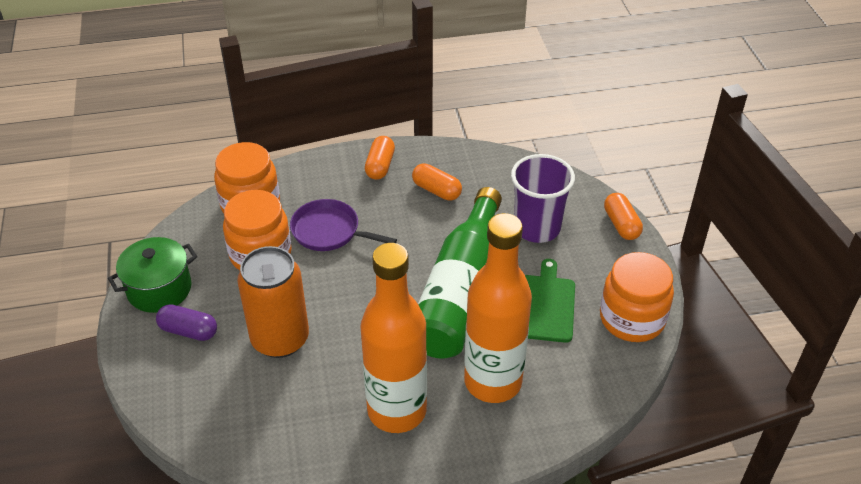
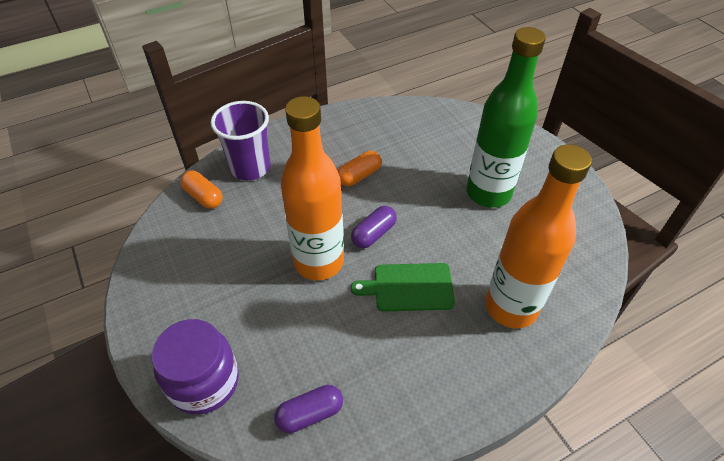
green pot: [108,237,197,313] = 1 -> none = 0
orange can: [237,246,309,358] = 1 -> none = 0
orange capsule: [365,136,395,180] [412,163,462,201] [604,193,643,240] = 3 -> [180,170,223,209] [338,151,382,186] = 2
orange jar: [214,142,280,213] [223,190,292,270] [600,252,674,342] = 3 -> none = 0
purple capsule: [156,304,217,341] = 1 -> [274,385,343,433] [351,206,397,248] = 2
purple jar: none = 0 -> [152,319,239,414] = 1
purple pan: [290,199,397,251] = 1 -> none = 0

